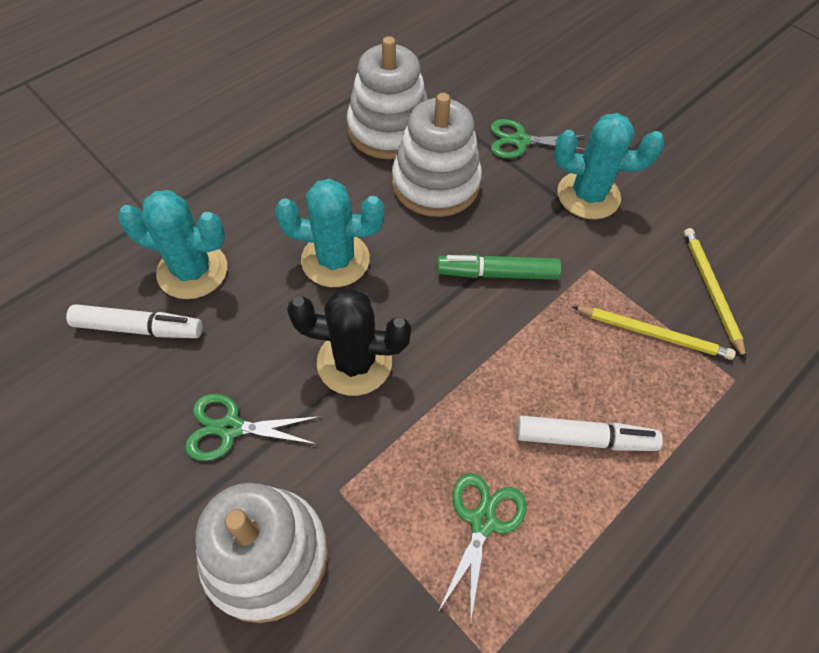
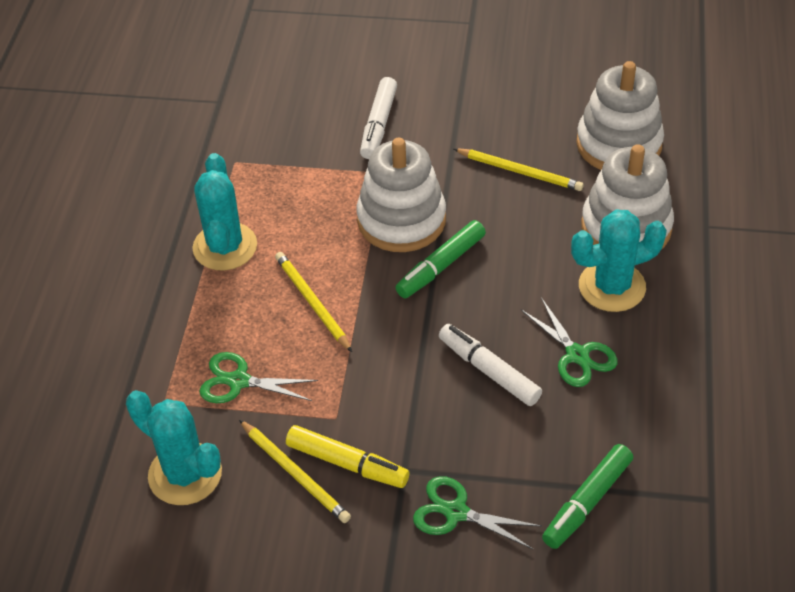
black cactus: [287,288,411,396] = 1 -> none = 0
green marker: [437,254,561,280] = 1 -> [395,220,486,298] [542,444,633,549] = 2
yellow marker: none = 0 -> [286,425,409,488] = 1
yellow pencil: [572,306,735,360] [684,228,746,360] = 2 -> [239,420,351,523] [275,252,352,352] [454,148,584,191] = 3

